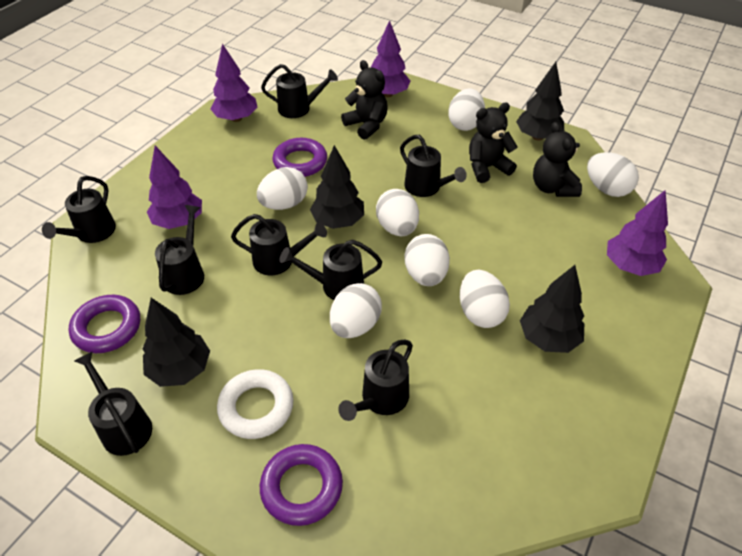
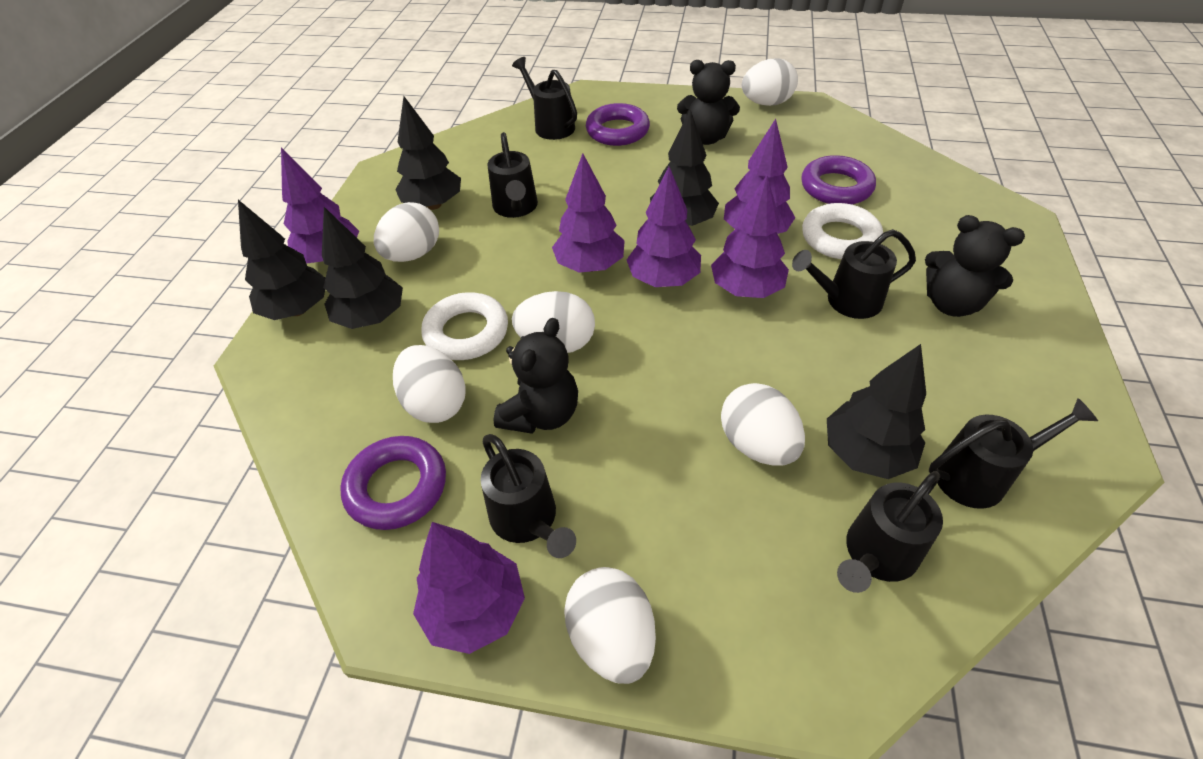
black tree: [143,298,210,387] [310,145,364,229] [516,62,564,140] [520,265,584,353] = 4 -> [238,200,325,320] [322,207,403,329] [396,96,461,210] [650,110,719,226] [827,344,926,479] = 5
black watering can: [42,176,116,243] [74,351,152,456] [155,205,204,295] [231,214,327,275] [261,64,338,118] [280,240,382,300] [338,339,413,421] [400,135,467,197] = 8 -> [481,434,576,558] [488,132,538,218] [512,57,577,140] [792,229,916,319] [837,471,943,593] [929,398,1098,509] = 6
purple tree: [147,146,202,229] [211,43,258,122] [371,20,411,97] [607,190,668,276] = 4 -> [281,148,359,263] [413,522,525,654] [552,153,625,273] [627,166,701,287] [711,176,789,298] [724,119,795,234] = 6
white egg: [257,167,308,210] [330,283,382,338] [376,189,419,236] [404,234,450,286] [448,89,485,131] [460,270,510,328] [587,152,639,197] = 7 -> [374,202,439,262] [393,345,466,423] [512,291,595,353] [564,567,656,684] [721,383,805,466] [742,58,798,106] = 6
white ring: [217,369,294,439] = 1 -> [421,292,508,360] [802,203,883,259] = 2

